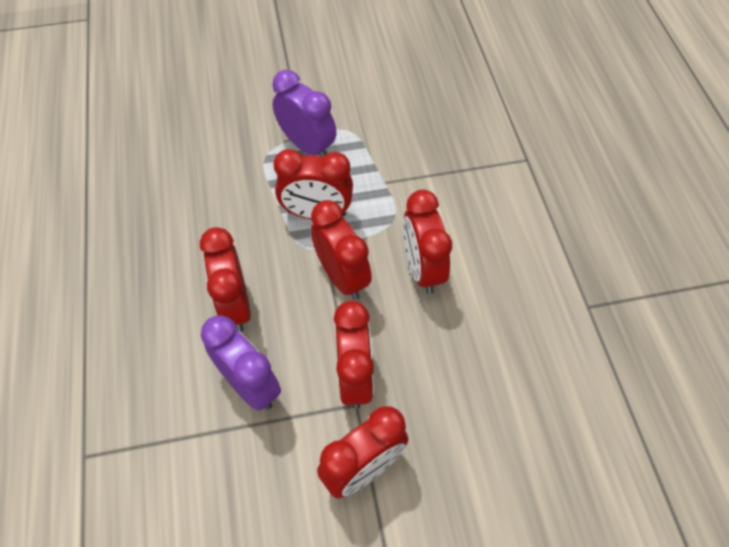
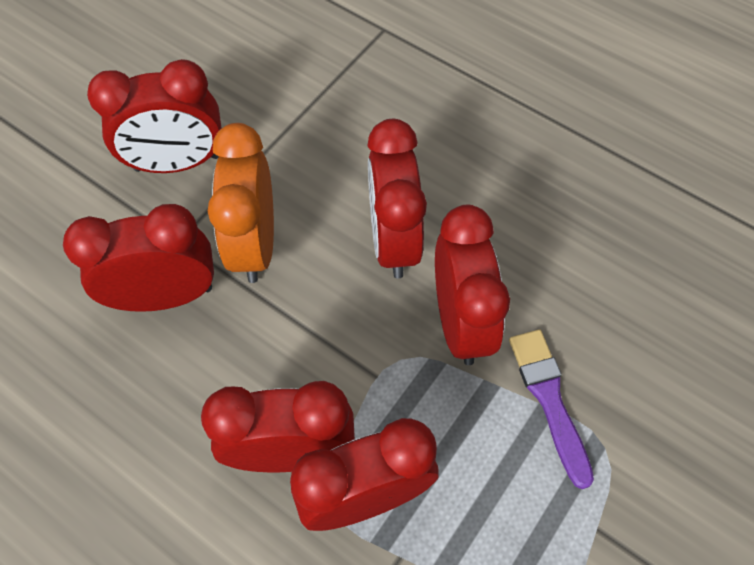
orange clock: none = 0 -> [208,123,274,283] = 1
purple brush: none = 0 -> [509,329,594,489] = 1
purple clock: [201,315,281,411] [272,70,337,157] = 2 -> none = 0

